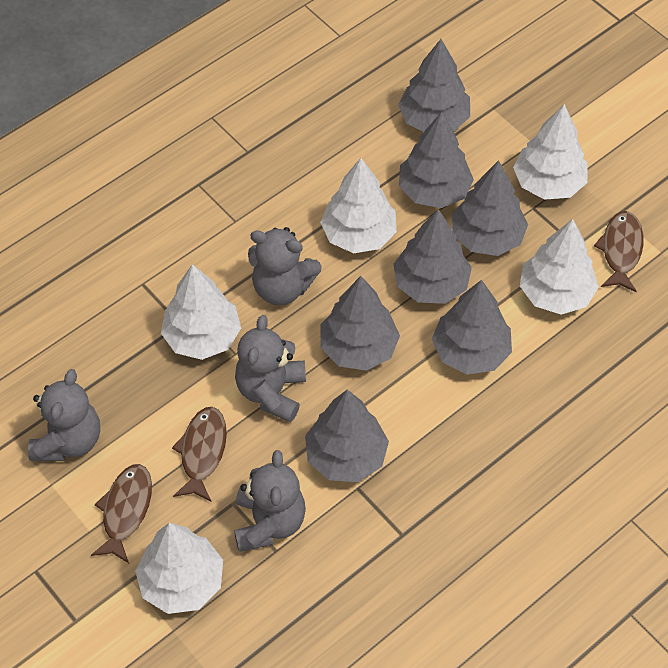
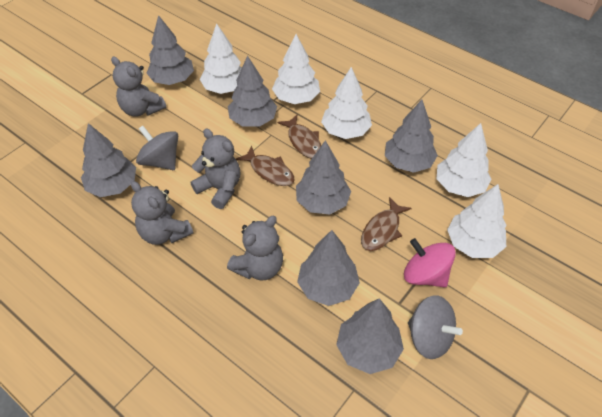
grey spinning top: none = 0 -> [136,126,178,170] [408,295,463,359] = 2
pink spinning top: none = 0 -> [404,238,456,287] = 1

